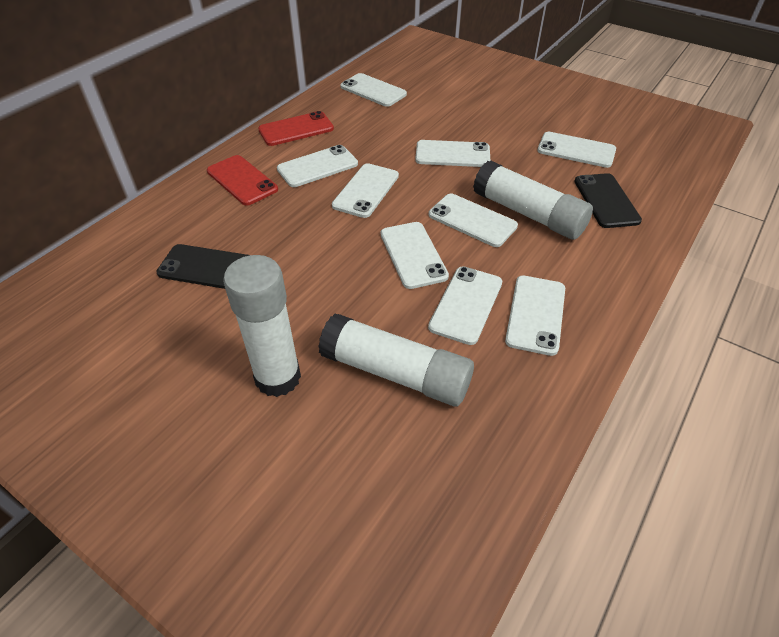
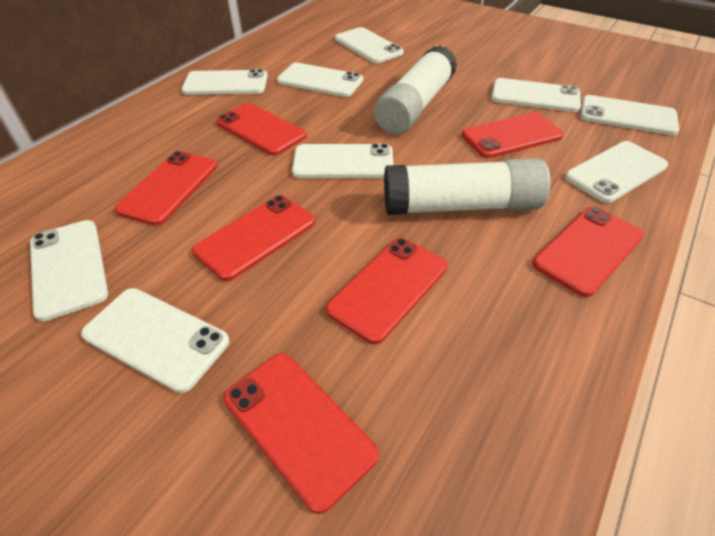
black phone: [156,244,250,289] [574,173,642,228] = 2 -> none = 0
red phone: [207,155,278,206] [258,111,334,146] = 2 -> [114,151,217,226] [192,195,315,281] [216,103,307,155] [224,353,379,514] [326,238,448,344] [462,112,564,158] [533,207,644,297] = 7
white glue stick: [223,255,301,397] [318,314,474,407] [473,161,593,240] = 3 -> [374,46,457,134] [384,158,551,215] = 2

